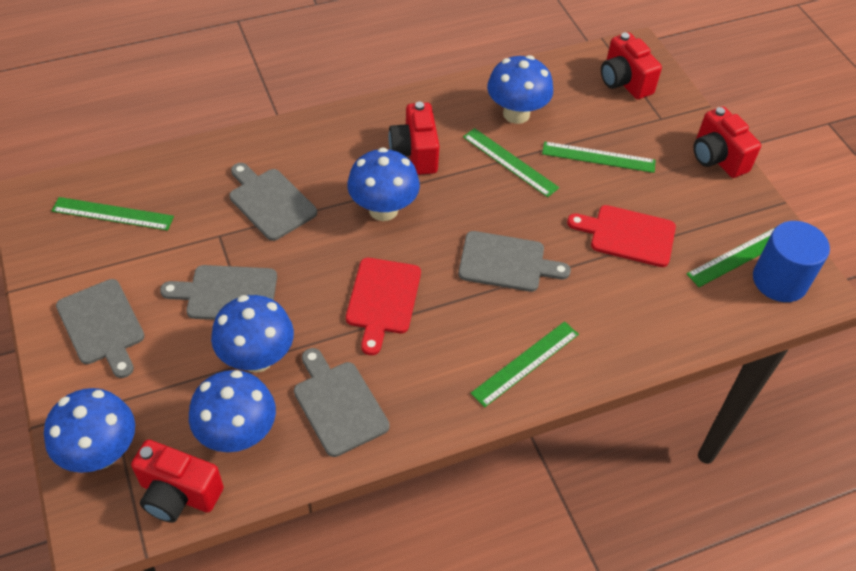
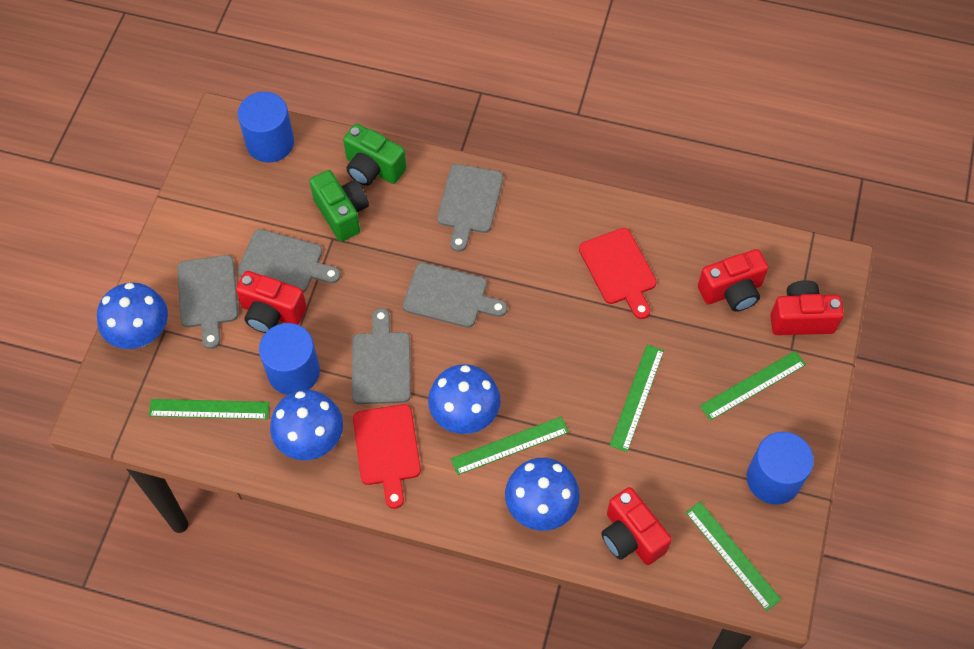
blue cylinder: [753,221,830,302] = 1 -> [238,92,294,162] [259,323,320,395] [747,432,814,505] = 3
blue mushroom: [44,388,135,473] [189,370,276,452] [211,295,294,373] [347,147,420,221] [487,55,553,124] = 5 -> [97,282,168,349] [270,390,343,460] [428,364,500,434] [505,458,580,531] = 4
green camera: none = 0 -> [309,170,369,242] [343,124,406,186] = 2

